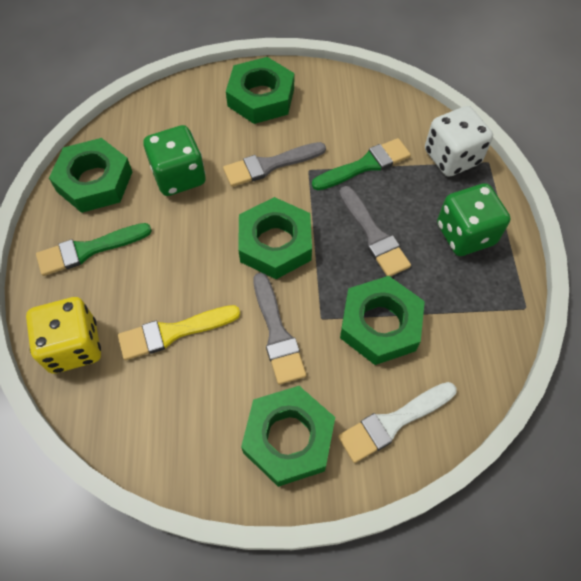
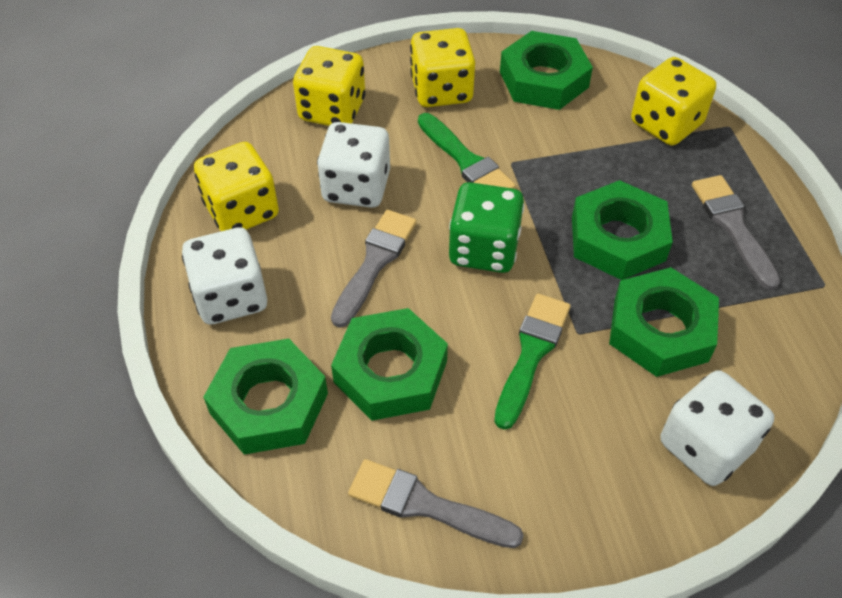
green dice: [144,125,206,196] [437,183,510,256] = 2 -> [449,182,525,273] = 1
white brush: [338,382,457,463] = 1 -> none = 0
white dice: [425,106,493,177] = 1 -> [182,227,267,324] [317,122,390,208] [660,370,774,486] = 3
yellow brush: [118,305,240,360] = 1 -> none = 0
yellow dice: [26,297,101,374] = 1 -> [194,142,279,231] [293,46,366,126] [410,28,475,107] [631,57,716,146] = 4

